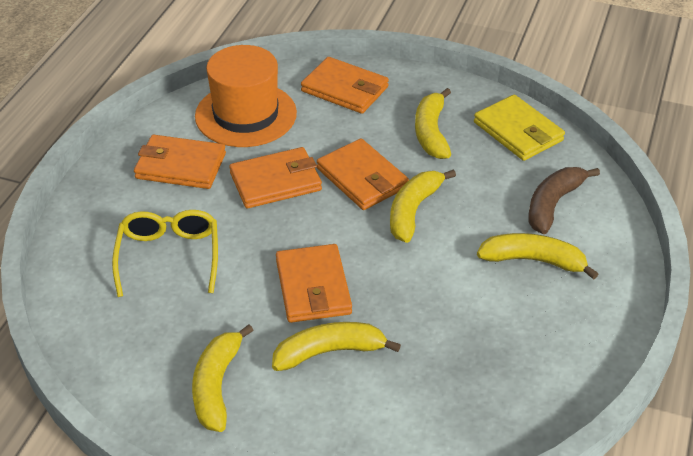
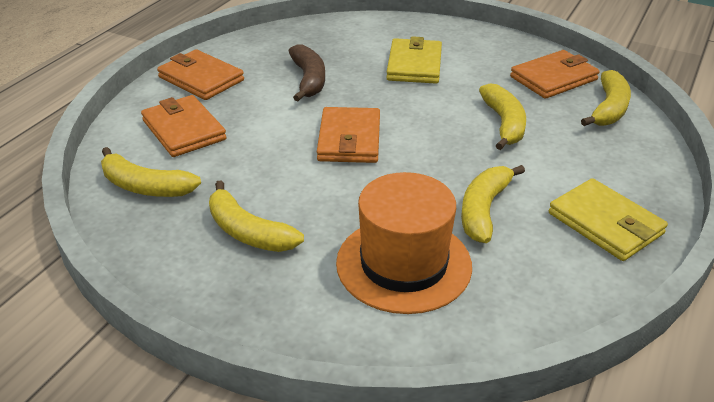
orange wallet: [134,135,226,189] [229,147,322,208] [276,244,352,323] [301,57,389,114] [317,138,409,210] = 5 -> [141,95,227,157] [157,49,244,100] [317,107,380,163] [510,50,600,99] = 4
yellow glasses: [112,210,218,297] = 1 -> none = 0
yellow wallet: [474,95,565,161] = 1 -> [386,36,442,84] [549,178,668,261] = 2

